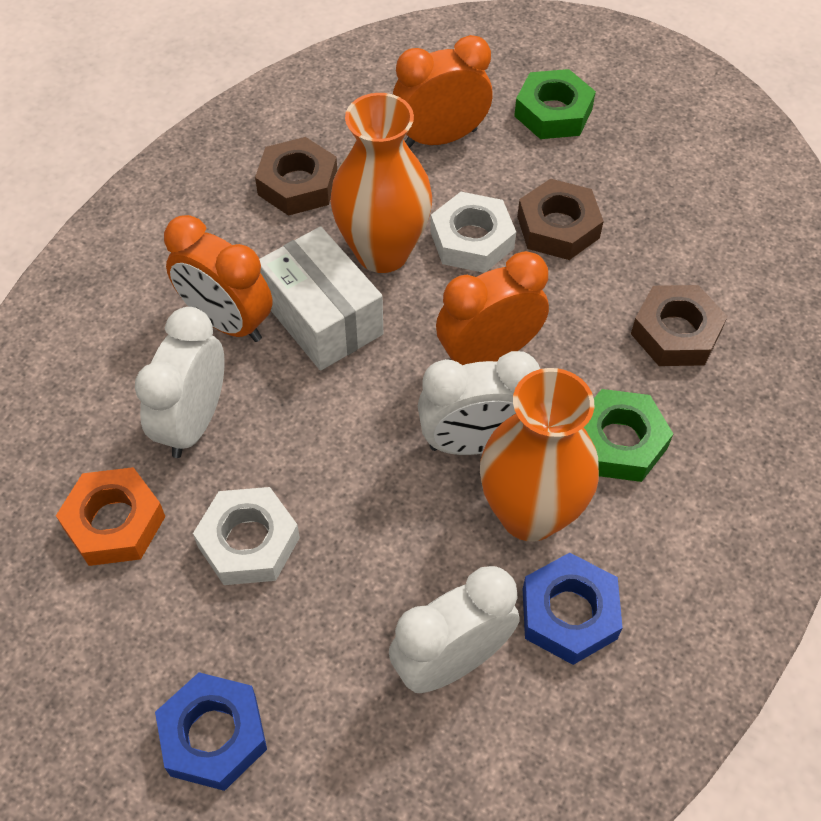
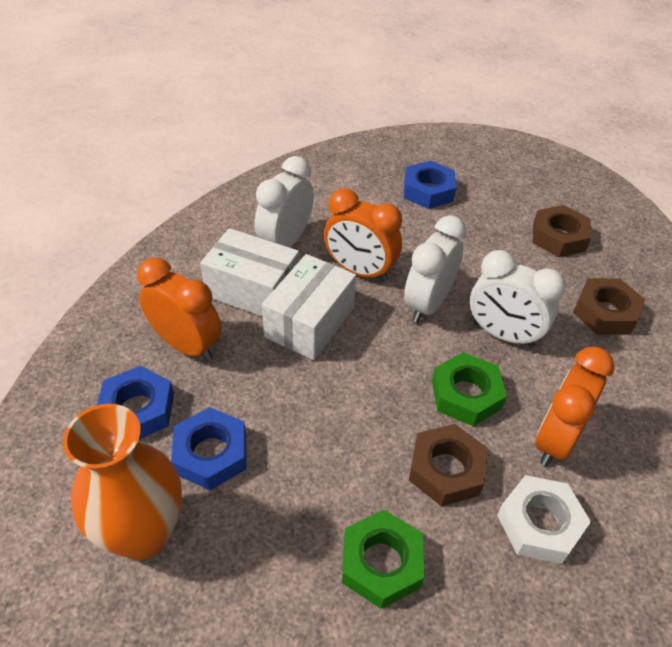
blue nut: [155,672,267,791] [523,553,623,665] = 2 -> [97,366,174,439] [171,407,246,490] [404,161,456,209] = 3
orange nut: [56,467,165,566] = 1 -> none = 0
orange vase: [330,93,432,273] [480,368,599,542] = 2 -> [63,404,182,560] = 1
white box: [259,226,383,371] = 1 -> [200,228,299,317] [262,254,356,360] = 2
white nut: [193,487,300,585] [430,192,516,273] = 2 -> [497,475,591,564] = 1

